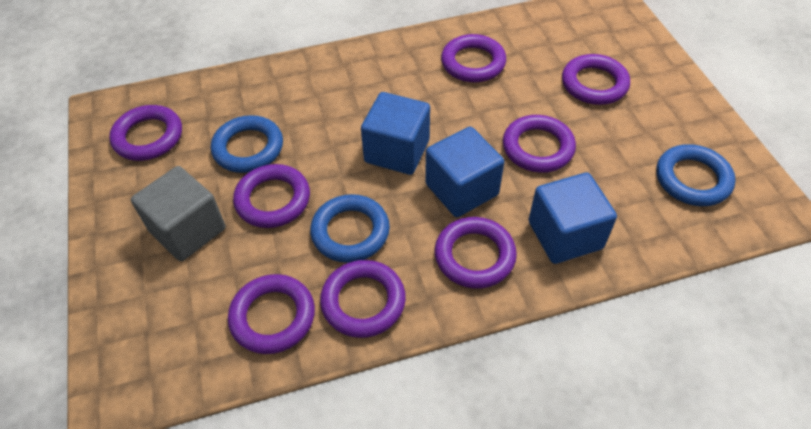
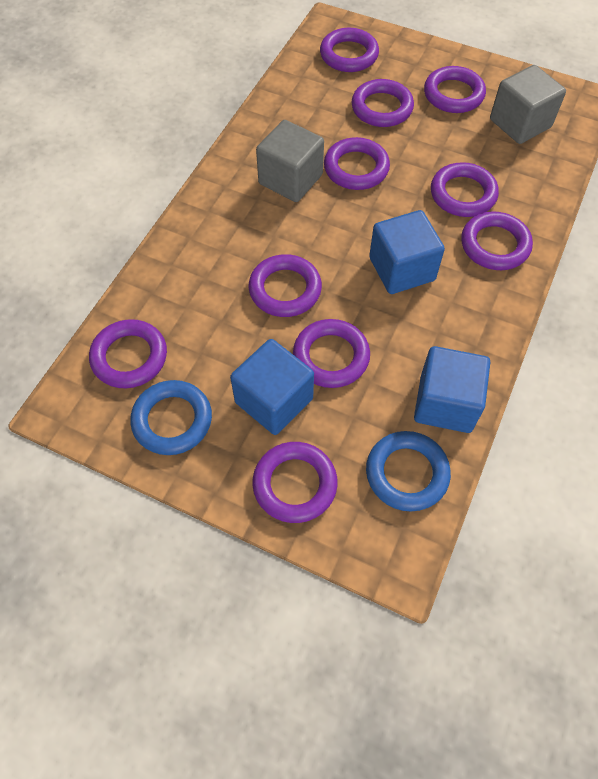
blue ring: [211,115,283,173] [310,194,390,263] [656,144,736,206] = 3 -> [130,380,212,455] [366,431,451,511] = 2
grey cube: [131,166,226,261] = 1 -> [256,120,324,202] [490,65,566,144] = 2
purple ring: [109,105,182,161] [228,274,315,354] [233,164,310,228] [320,260,406,338] [435,217,517,289] [441,34,506,82] [503,115,576,173] [562,54,630,105] = 8 -> [89,319,167,388] [249,254,322,317] [252,442,338,523] [293,319,370,388] [320,28,379,72] [324,137,390,190] [351,79,414,127] [424,66,486,113] [431,162,499,217] [461,211,533,270] = 10

